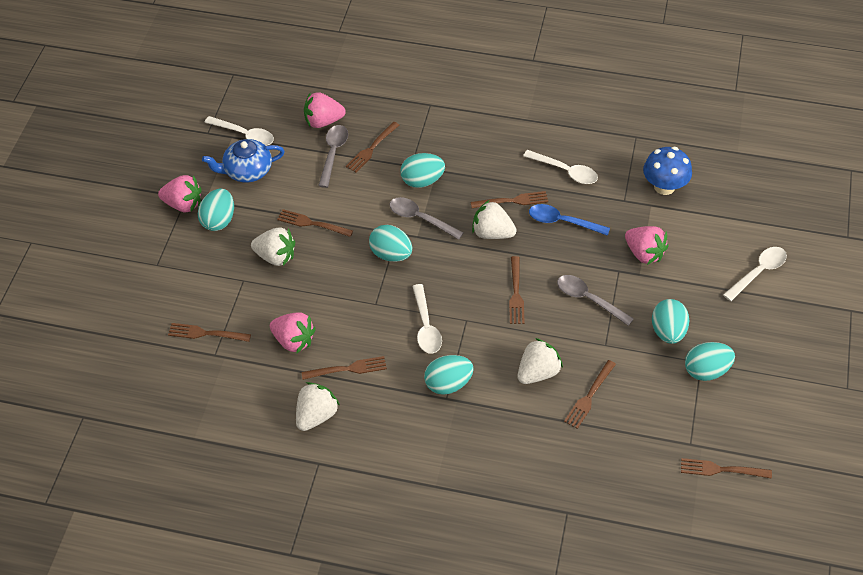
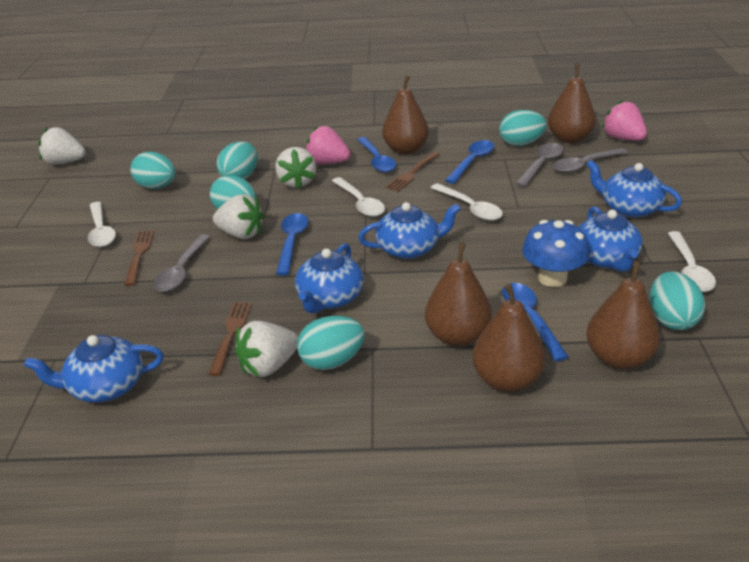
blue spoon: [529,204,610,236] = 1 -> [276,213,308,276] [357,137,396,173] [445,140,494,184] [502,283,569,361] = 4
blue teapot: [202,139,285,183] = 1 -> [24,335,163,403] [295,243,364,314] [358,202,461,259] [579,206,643,272] [586,160,682,218] = 5
brown fork: [168,323,251,342] [277,209,353,237] [301,356,387,380] [346,122,399,172] [471,191,548,208] [509,256,525,324] [564,360,616,429] [681,458,772,479] = 8 -> [124,230,154,286] [208,302,252,376] [386,152,440,191] = 3
brown pear: none = 0 -> [382,75,429,155] [425,242,492,346] [472,284,545,392] [548,64,596,144] [586,261,660,369] = 5
pink strawberry: [158,175,202,212] [270,312,316,354] [304,92,346,128] [625,226,668,265] = 4 -> [306,126,351,164] [602,100,647,141] = 2

